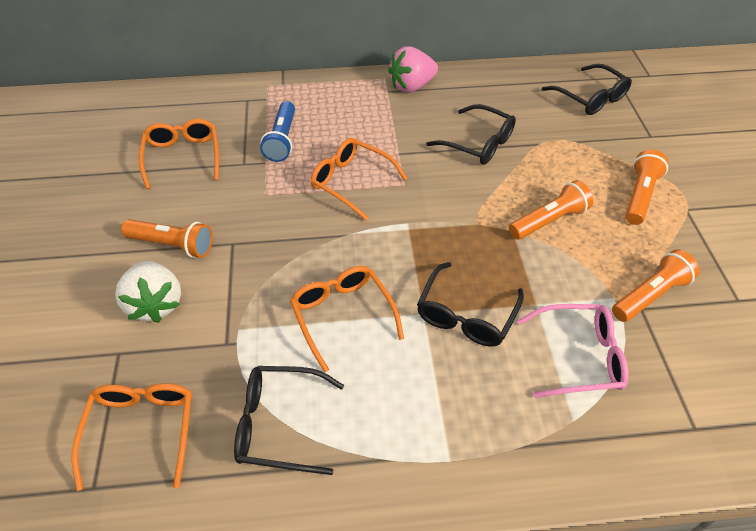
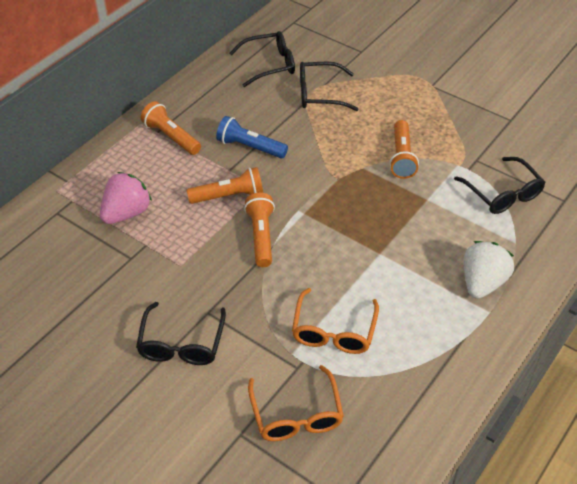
orange glasses: [71,383,192,491] [139,119,219,189] [290,266,404,373] [310,138,408,220] = 4 -> [248,365,344,441] [292,288,379,354] = 2
pink glasses: [518,304,628,398] = 1 -> none = 0

